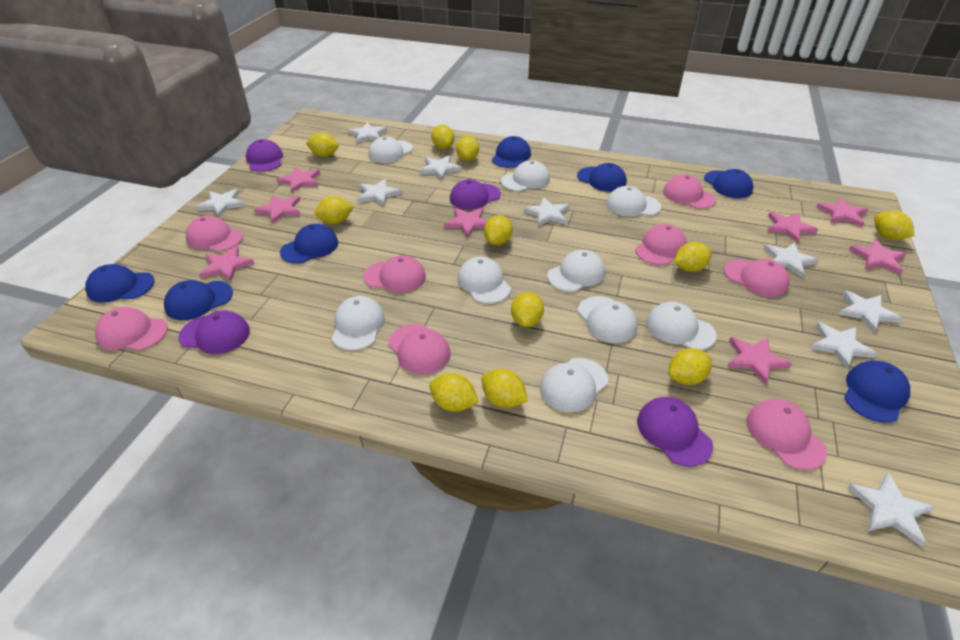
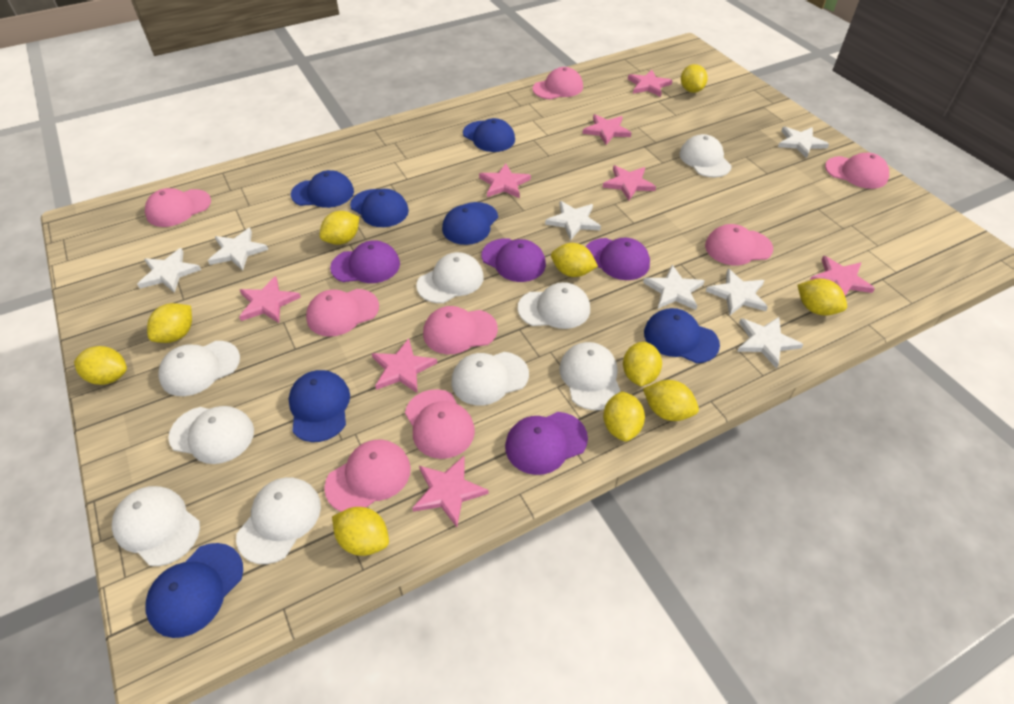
white star: [196,189,245,217] [348,122,387,144] [357,179,402,206] [419,155,462,180] [524,197,569,226] [763,242,819,277] [810,322,878,369] [838,290,903,332] [847,473,934,547] = 9 -> [137,248,201,293] [208,228,268,271] [545,201,601,241] [643,265,704,310] [706,269,768,316] [737,317,803,369] [778,127,829,158] = 7
yellow lemon: [306,133,339,157] [314,196,354,224] [429,373,479,412] [431,125,454,149] [456,136,479,161] [482,369,528,408] [484,215,513,245] [511,292,544,327] [668,348,712,385] [674,242,712,272] [874,211,914,240] = 11 -> [74,346,127,385] [147,303,192,343] [320,211,359,245] [332,507,389,556] [551,243,598,277] [603,391,645,442] [623,342,662,386] [643,380,699,421] [681,64,708,93] [798,279,847,316] = 10

